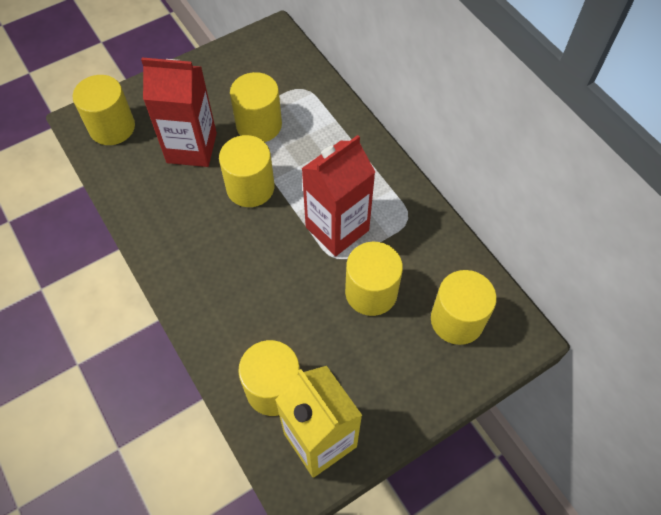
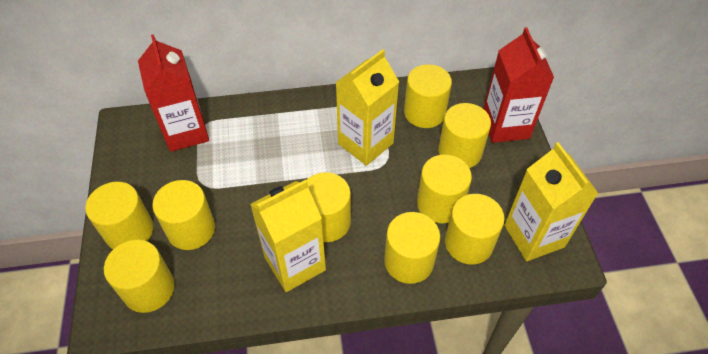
yellow carton: [275,366,363,478] = 1 -> [250,180,326,292] [335,49,399,166] [504,142,599,261] = 3
yellow cylinder: [73,75,135,145] [219,135,275,207] [230,72,282,142] [238,340,300,416] [345,242,403,316] [431,270,497,345] = 6 -> [85,182,153,249] [104,240,175,313] [152,180,215,250] [306,172,351,242] [384,212,440,284] [404,64,452,128] [417,154,472,223] [438,103,491,168] [445,194,505,265] = 9

